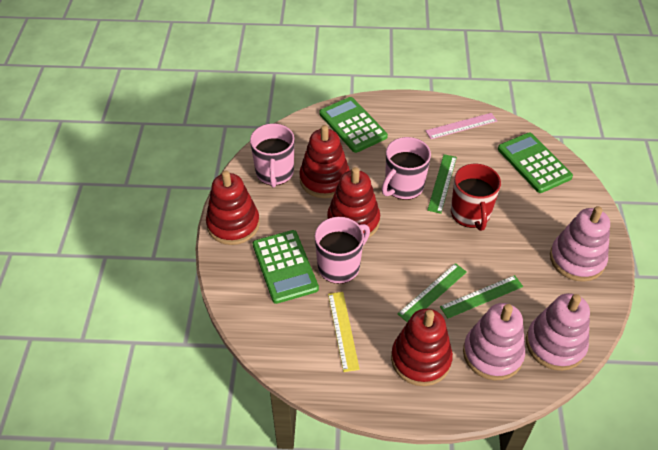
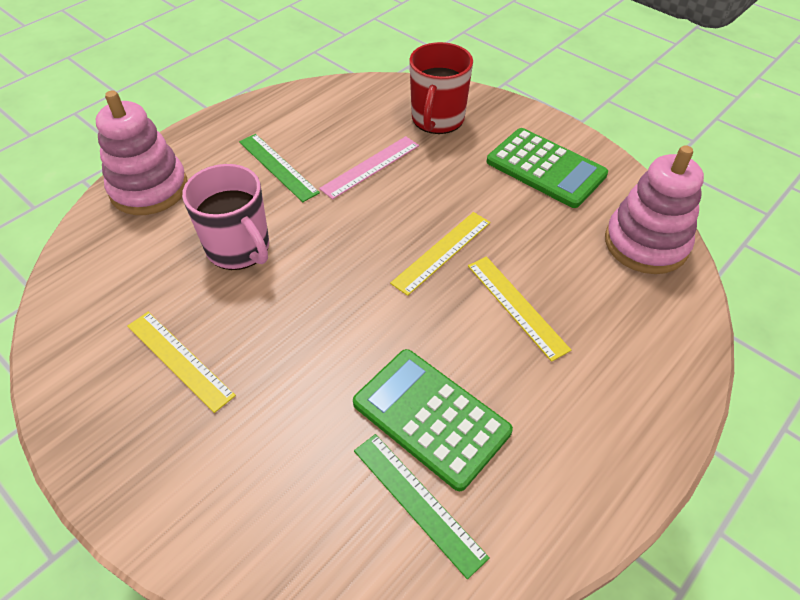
green calculator: [253,230,319,304] [319,97,388,153] [498,133,573,193] = 3 -> [353,349,513,491] [487,128,608,208] = 2
green ruler: [397,263,467,322] [427,154,457,214] [440,275,523,318] = 3 -> [239,134,320,202] [354,434,490,579] = 2
pink mug: [250,123,294,188] [315,217,370,284] [382,137,431,200] = 3 -> [182,164,269,270] = 1
pink stacking toy: [463,303,525,380] [526,293,590,371] [550,206,610,282] = 3 -> [96,91,187,215] [605,145,704,274] = 2
red stacking toy: [206,170,260,245] [299,125,350,198] [327,167,380,237] [391,308,453,386] = 4 -> none = 0
yellow ruler: [328,292,360,372] = 1 -> [127,312,236,413] [390,212,490,296] [468,257,571,362] = 3

